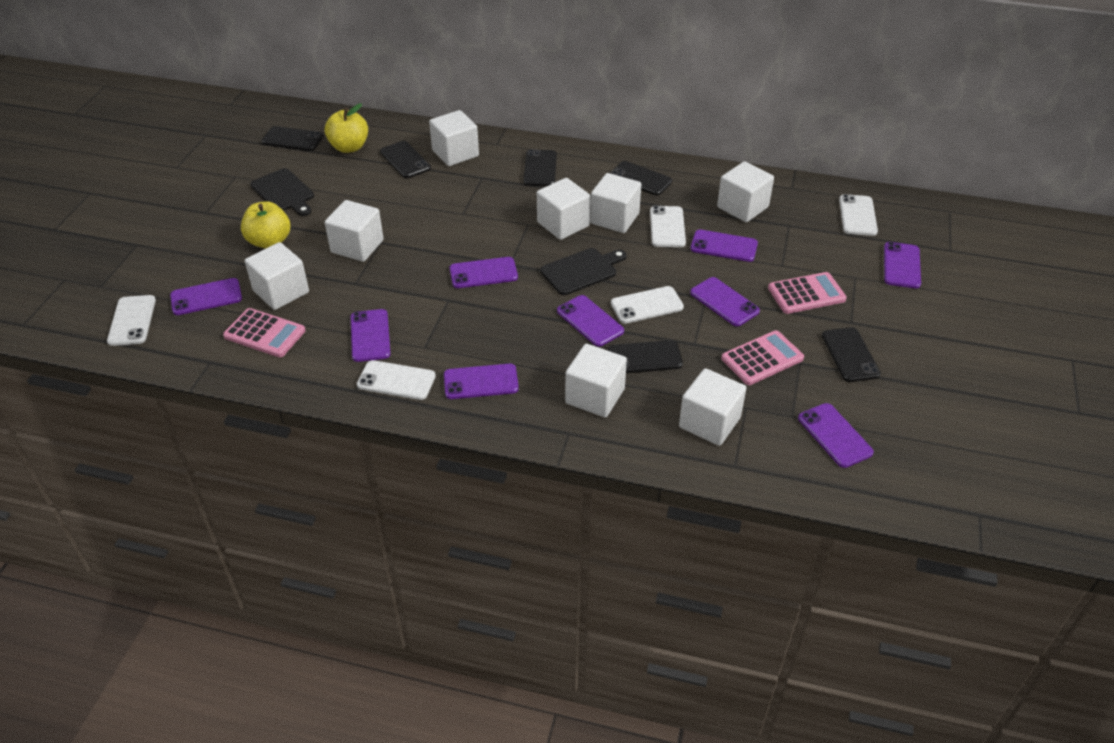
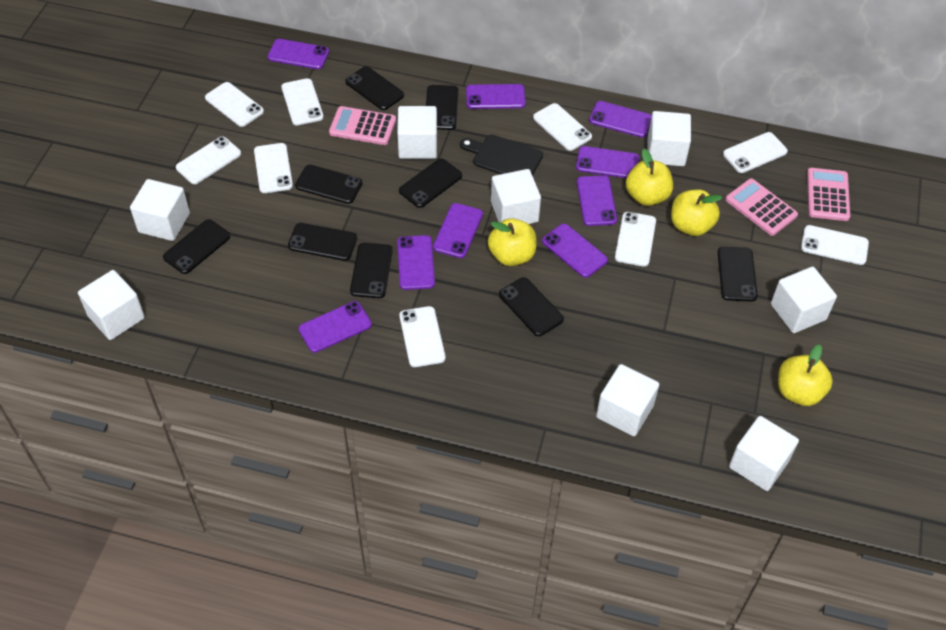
black cutting board: [250,168,314,216] [540,248,627,295] = 2 -> [460,135,543,176] = 1
black phone: [261,126,323,151] [380,141,431,178] [523,149,557,186] [608,340,683,373] [610,161,672,195] [822,327,881,382] = 6 -> [163,219,230,274] [288,223,357,261] [295,165,363,204] [345,66,404,110] [350,243,393,298] [399,159,462,208] [426,85,459,130] [499,277,564,336] [718,247,758,302] = 9
white phone: [107,295,156,346] [357,360,436,400] [611,286,684,324] [650,206,686,247] [839,194,878,236] = 5 -> [176,137,241,184] [205,82,264,127] [254,143,293,193] [281,78,324,125] [399,306,445,367] [533,103,592,151] [615,212,656,267] [723,132,788,173] [801,225,869,265] = 9
yellow apple: [241,201,290,248] [325,103,368,153] = 2 -> [488,218,537,266] [626,149,673,206] [671,189,722,236] [778,345,833,406] = 4

